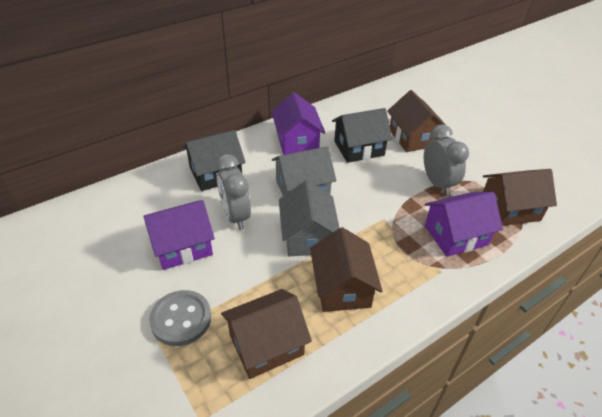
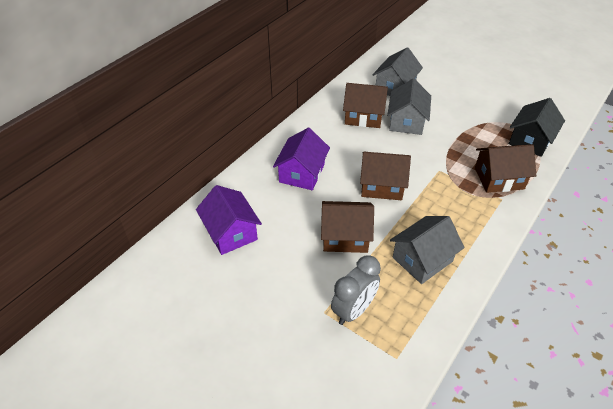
black house: [183,130,246,191] [332,108,392,163] = 2 -> [509,98,565,157] = 1
grey button: [149,290,211,346] = 1 -> none = 0
grey clock: [216,154,251,230] [424,124,469,196] = 2 -> [331,256,381,325] = 1
grey house: [272,146,336,196] [279,180,339,256] = 2 -> [372,47,423,96] [387,79,431,135] [390,216,464,284] = 3
purple house: [143,200,215,270] [272,92,325,155] [425,192,503,257] = 3 -> [196,185,262,255] [273,128,330,190] = 2

